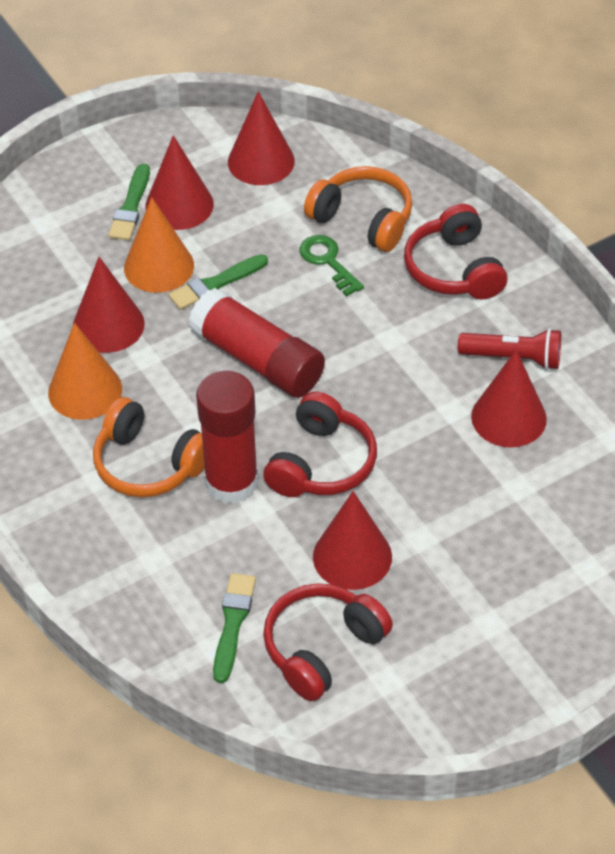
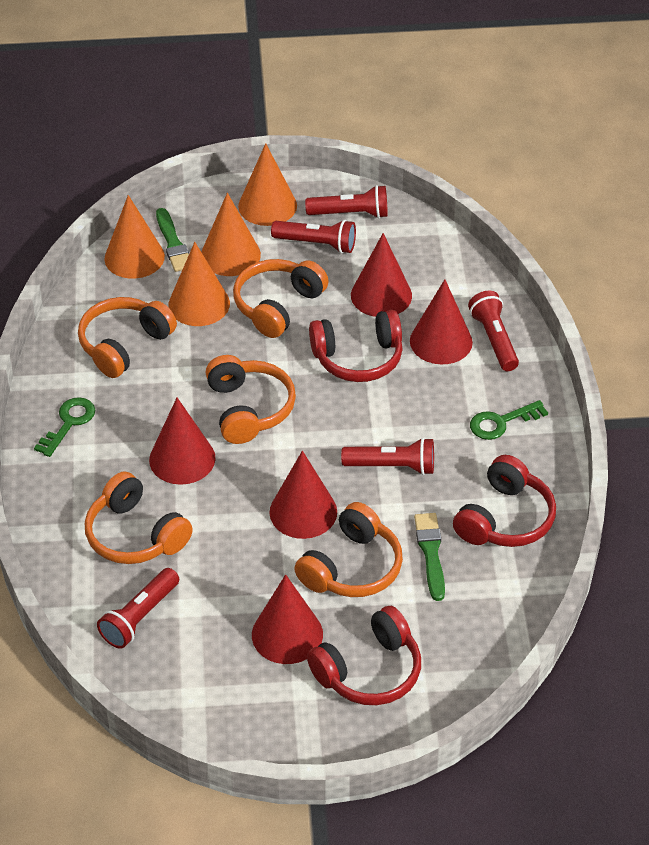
green brush: [108,164,150,240] [168,254,268,310] [213,573,256,683] = 3 -> [156,208,189,272] [414,513,445,601] = 2
green key: [299,235,364,296] = 1 -> [34,397,95,457] [470,400,548,440] = 2
orange cone: [48,323,122,420] [124,197,194,293] = 2 -> [104,195,165,278] [168,242,230,326] [201,193,261,276] [238,143,297,226] = 4
orange headphones: [93,397,205,497] [304,166,412,252] = 2 -> [78,297,177,378] [85,471,193,564] [206,355,296,444] [233,259,329,338] [294,502,403,597] = 5
red flashlight: [458,328,561,370] = 1 -> [97,568,179,649] [271,220,356,253] [305,185,388,218] [341,438,434,475] [468,291,519,371] = 5
red glue stick: [189,288,325,398] [196,371,258,504] = 2 -> none = 0

